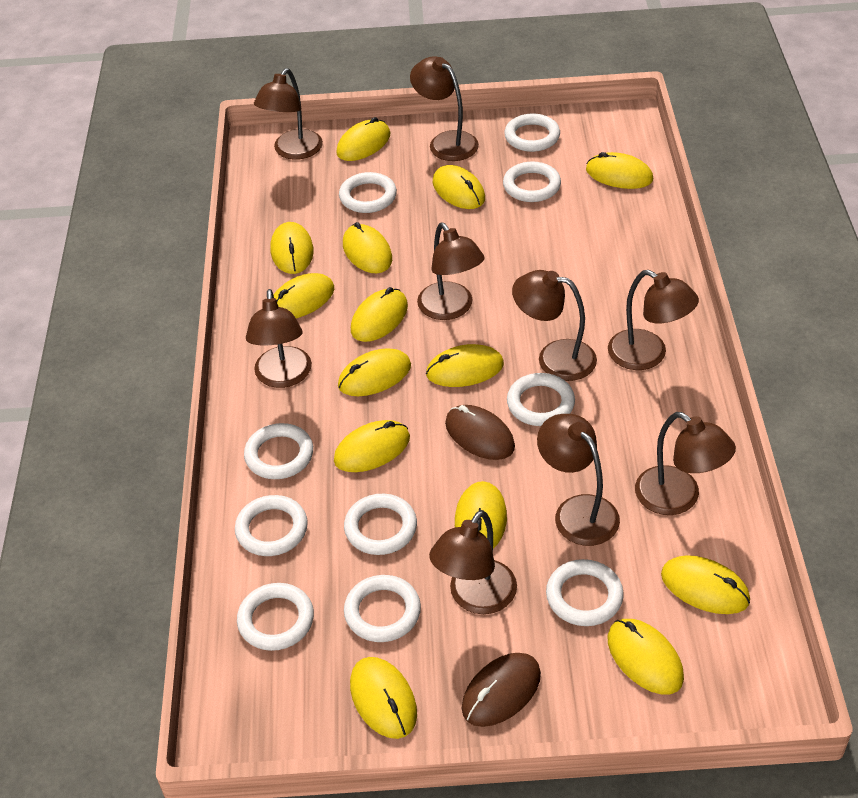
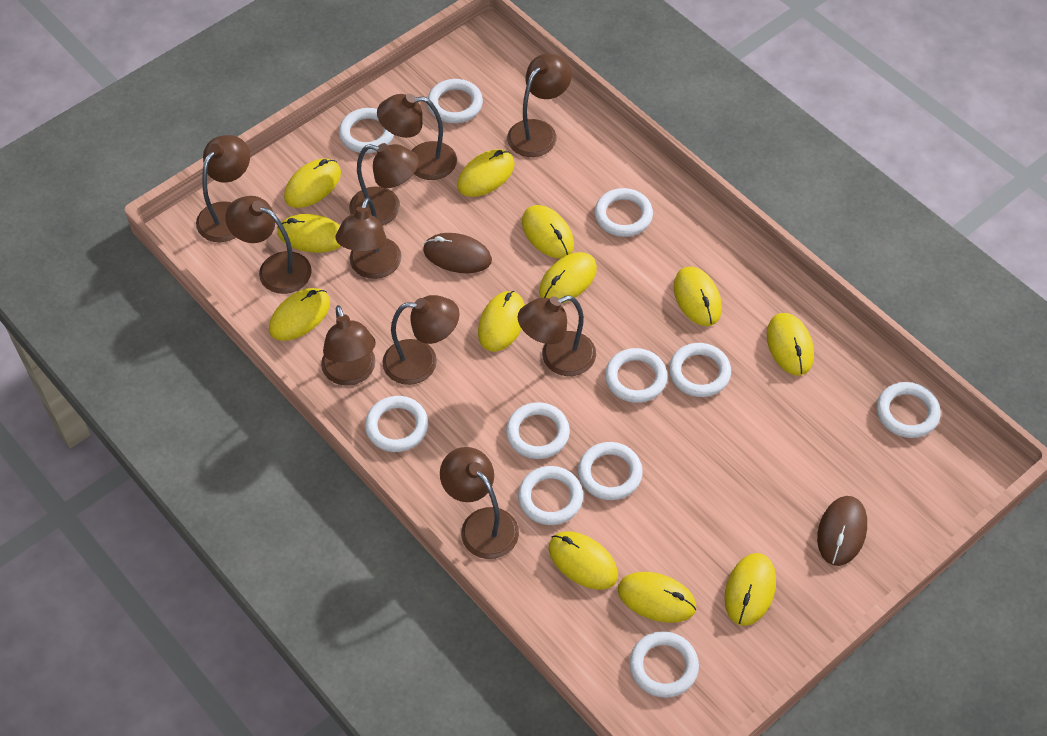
brown lamp: [246,289,312,388] [254,68,323,160] [410,56,479,161] [417,223,485,320] [429,510,517,614] [512,270,597,381] [537,414,620,546] [608,270,699,370] [635,412,736,515] = 9 -> [196,135,250,242] [225,196,312,294] [321,305,376,386] [336,197,402,279] [349,143,419,226] [377,94,457,180] [382,295,459,385] [440,447,519,559] [507,54,572,157] [518,296,596,376] = 10
white ring: [235,495,308,556] [237,583,314,651] [244,423,313,479] [339,172,397,213] [344,494,417,555] [344,575,421,642] [503,161,561,202] [504,114,560,152] [507,373,575,426] [546,559,624,626] = 10 -> [339,108,394,153] [365,396,428,452] [427,79,483,123] [506,402,570,459] [518,466,583,525] [578,442,643,500] [595,188,653,237] [605,348,668,403] [629,631,699,698] [669,343,731,397] [877,382,941,438] = 11
yellow mouse: [271,222,314,274] [273,273,334,318] [334,420,410,472] [336,117,391,161] [338,349,411,396] [343,222,392,273] [350,657,417,739] [351,287,408,342] [426,344,504,387] [433,165,485,209] [455,481,507,548] [586,152,653,189] [608,619,684,695] [661,555,750,614] = 14 -> [269,288,330,341] [277,214,341,253] [284,158,341,208] [457,149,515,197] [478,291,525,352] [522,205,574,258] [539,252,597,303] [549,531,618,590] [618,572,697,623] [674,267,722,326] [724,553,776,626] [767,313,814,375] = 12

